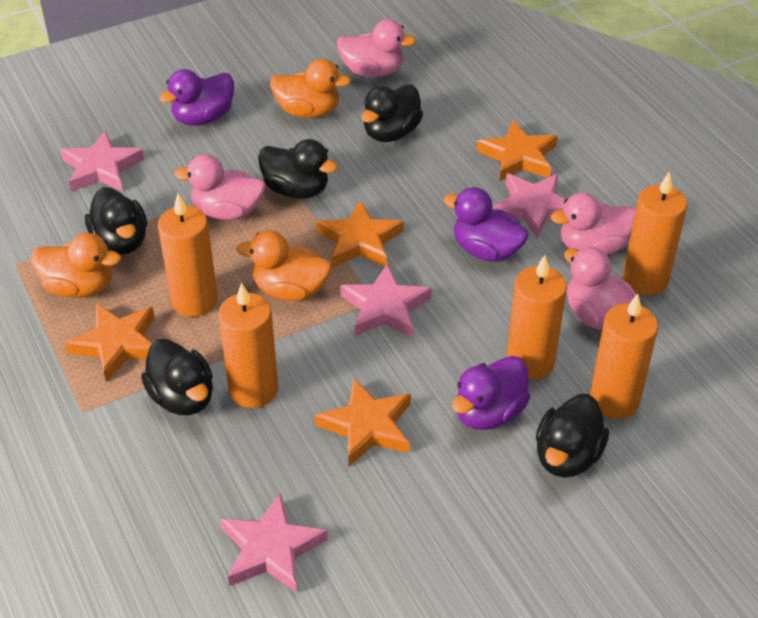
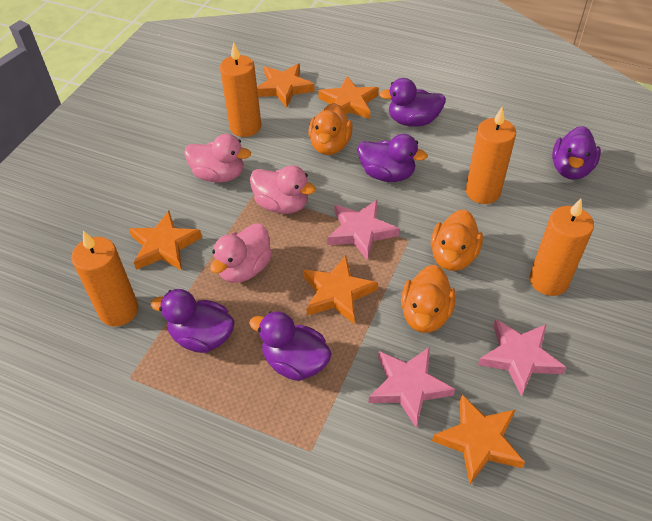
black duck: [85,187,147,255] [141,339,213,415] [258,139,338,199] [361,84,423,142] [536,394,609,478] = 5 -> none = 0
orange candle: [158,194,218,317] [218,282,278,408] [506,255,567,380] [590,293,658,419] [623,171,687,295] = 5 -> [71,231,138,326] [220,42,261,137] [466,106,516,204] [530,198,594,296] = 4
orange star: [65,304,155,383] [315,378,411,466] [317,200,404,267] [477,120,558,181] = 4 -> [129,211,202,271] [257,64,315,108] [303,255,378,324] [318,76,379,119] [432,394,525,484] = 5
pink duck: [174,154,266,220] [337,19,416,77] [550,192,636,254] [564,247,637,330] = 4 -> [184,134,251,183] [210,223,272,283] [250,165,316,214] = 3
pink star: [60,131,144,192] [220,493,328,593] [340,264,432,338] [493,174,565,238] = 4 -> [327,200,399,261] [369,347,455,427] [478,319,566,396] = 3
purple duck: [159,69,234,126] [444,187,529,262] [452,356,530,430] = 3 -> [151,289,235,353] [249,311,332,381] [358,134,427,182] [379,78,446,127] [552,126,601,180] = 5

